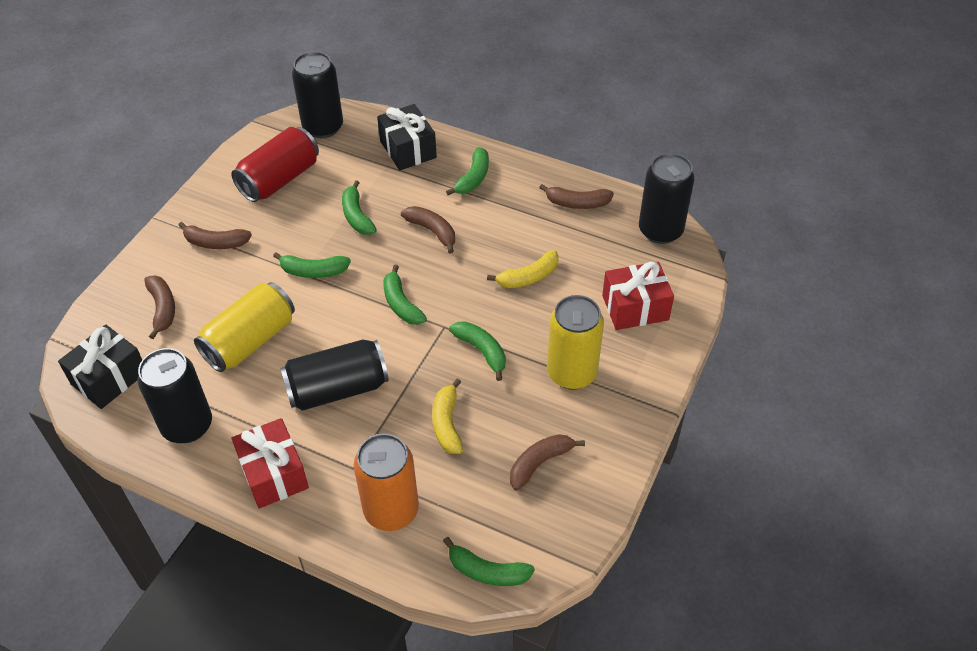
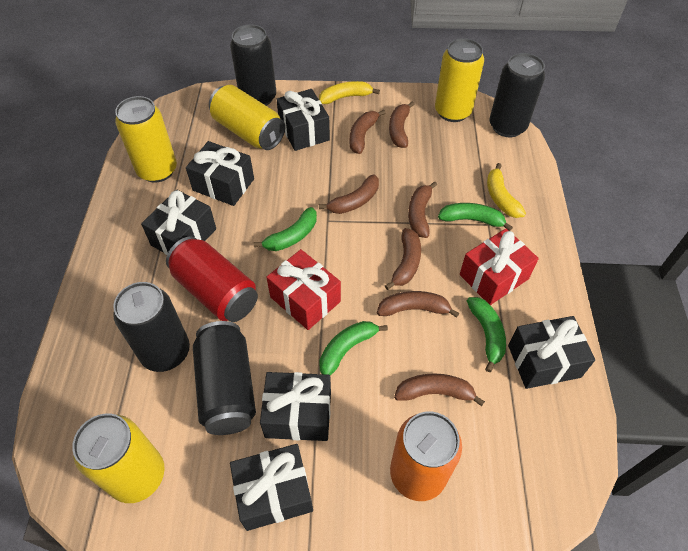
black gift: [58,325,142,409] [377,104,437,170] = 2 -> [141,190,216,255] [186,141,254,206] [230,444,313,531] [260,372,331,441] [276,89,330,151] [508,316,595,389] = 6
brown banana: [144,275,175,339] [178,222,252,249] [401,206,455,253] [510,434,585,490] [539,184,614,209] = 5 -> [319,174,379,214] [350,110,385,154] [377,291,459,318] [385,228,421,290] [389,101,415,148] [394,374,485,406] [408,181,437,238] = 7
green banana: [273,252,351,278] [342,180,377,235] [383,265,427,325] [443,537,535,586] [446,147,489,195] [449,321,506,381] = 6 -> [254,207,317,251] [320,321,388,376] [438,203,513,231] [467,297,506,372] = 4
yellow can: [194,282,295,372] [547,295,604,390] = 2 -> [72,414,165,503] [115,96,177,183] [209,85,285,150] [435,38,484,122] = 4

